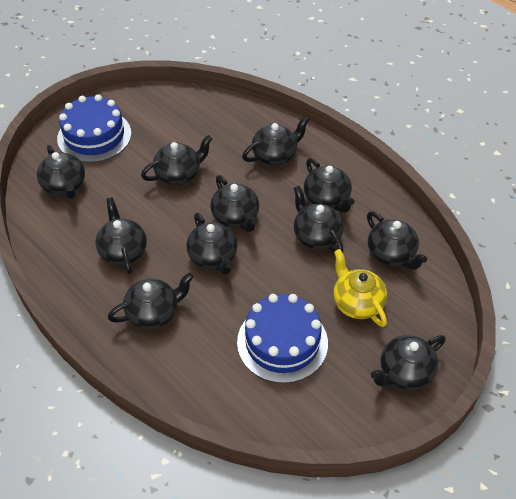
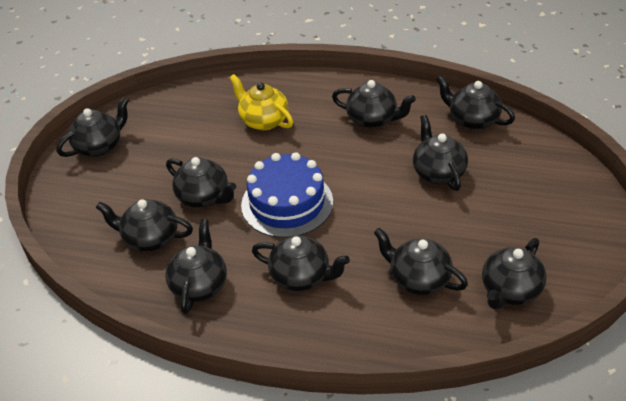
black teapot: [37,145,85,199] [95,197,147,274] [108,273,194,329] [141,135,212,185] [186,213,238,275] [210,175,259,232] [242,116,309,165] [294,186,344,253] [304,158,355,213] [367,211,427,270] [371,335,446,390] = 11 -> [57,97,129,157] [96,199,193,252] [165,219,227,314] [166,157,236,208] [252,235,350,291] [332,80,416,128] [374,228,468,295] [413,115,468,191] [436,75,515,130] [482,238,547,309] = 10
blue cake: [57,94,131,163] [237,294,328,383] = 2 -> [241,152,333,238] = 1

